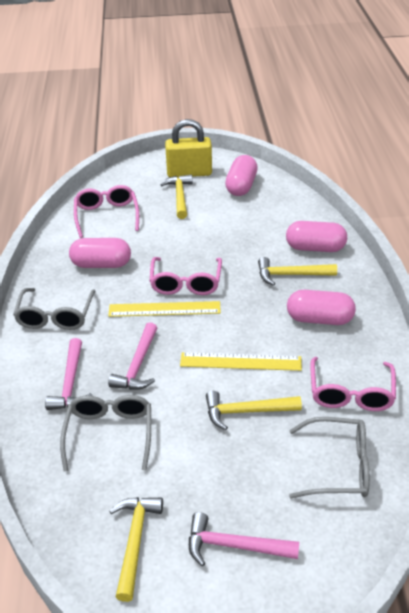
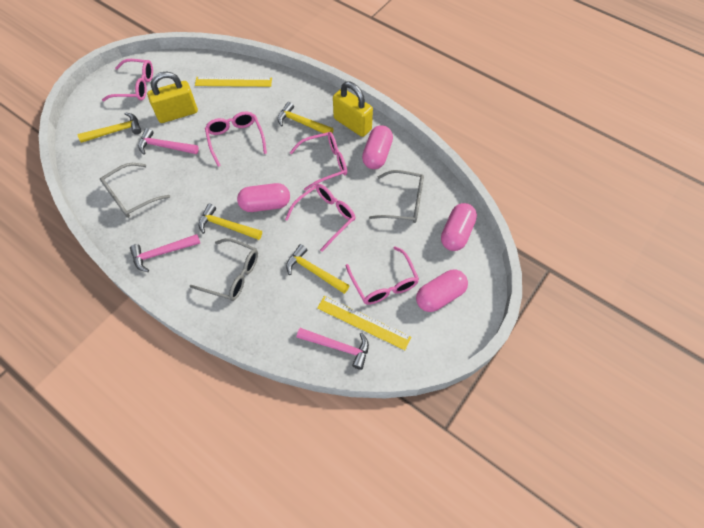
pink glasses: [74,185,139,238] [150,257,222,295] [310,357,396,411] = 3 -> [102,59,153,101] [205,111,267,167] [285,184,355,252] [289,132,347,191] [346,246,419,305] = 5
yellow padlock: [165,119,212,177] = 1 -> [147,71,198,123] [333,81,373,137] = 2

